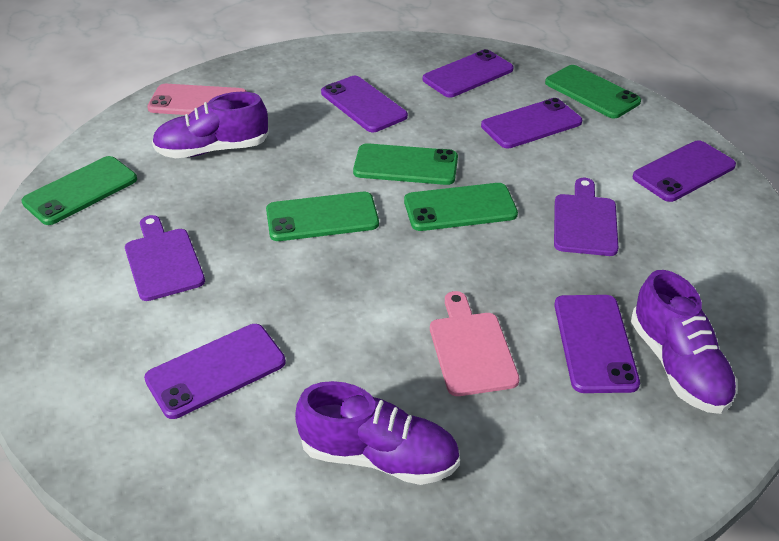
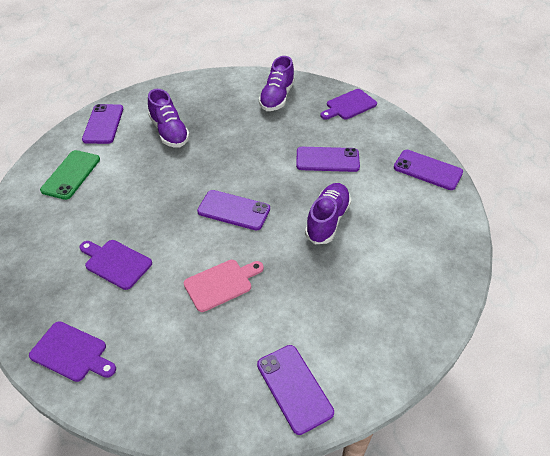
green phone: [21,156,137,225] [266,192,379,241] [353,143,458,185] [404,183,518,231] [545,65,641,118] = 5 -> [40,150,100,200] = 1
pink phone: [147,84,247,115] = 1 -> none = 0
purple cutting board: [125,215,205,301] [554,178,618,256] = 2 -> [29,321,116,382] [80,240,152,290] [320,89,377,120] = 3
purple phone: [144,324,286,419] [321,76,408,132] [423,49,514,97] [481,98,582,149] [554,295,640,393] [632,140,736,202] = 6 -> [82,104,123,144] [197,190,270,231] [257,345,334,435] [296,147,360,172] [394,150,463,190] = 5

